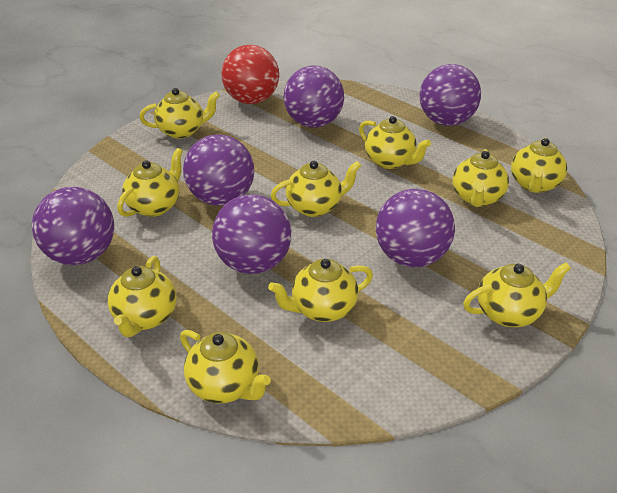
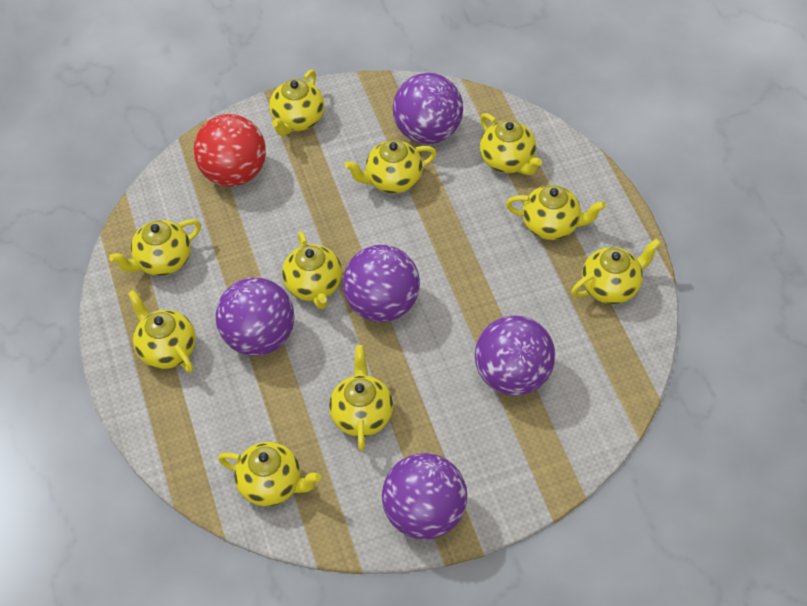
purple ball: [32,187,114,265] [183,134,254,206] [212,194,291,274] [283,65,344,128] [376,189,455,267] [420,64,481,126] = 6 -> [215,277,295,356] [343,245,420,322] [382,453,467,540] [393,73,463,144] [475,315,555,396] = 5

